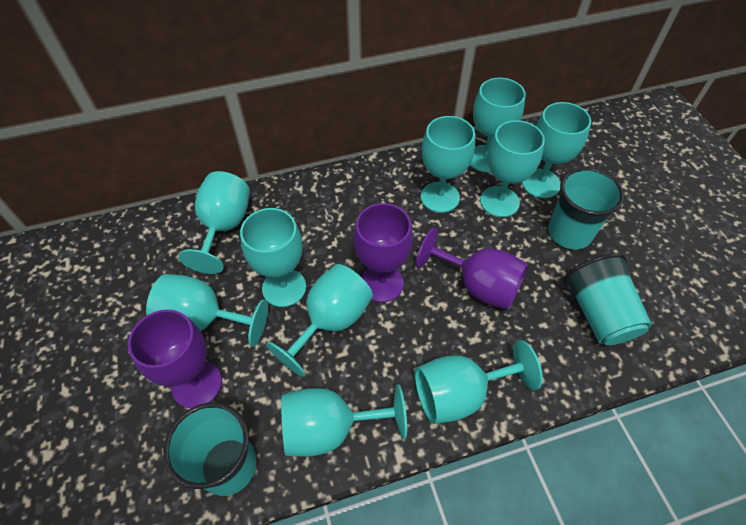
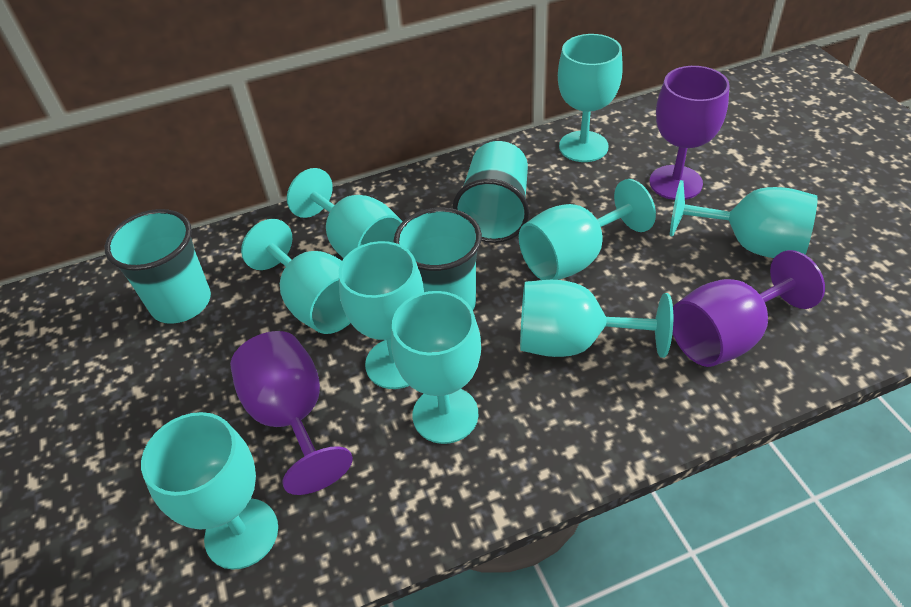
turquoise goblet: [146,274,268,347] [178,171,250,274] [240,208,306,307] [266,264,373,377] [281,384,407,456] [415,340,543,424] [421,116,475,213] [470,78,526,173] [480,120,545,217] [522,102,591,198] = 10 -> [141,412,278,570] [241,219,350,334] [287,168,403,258] [339,241,424,389] [391,291,481,444] [519,179,656,280] [520,280,673,358] [558,34,623,162] [670,180,818,258] = 9

